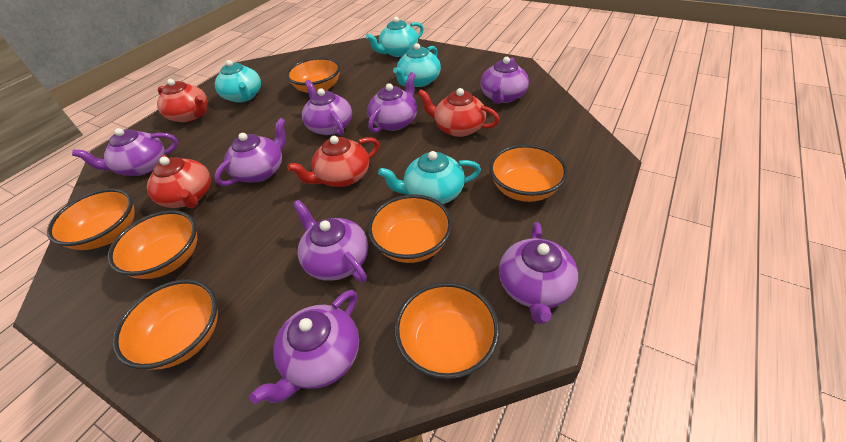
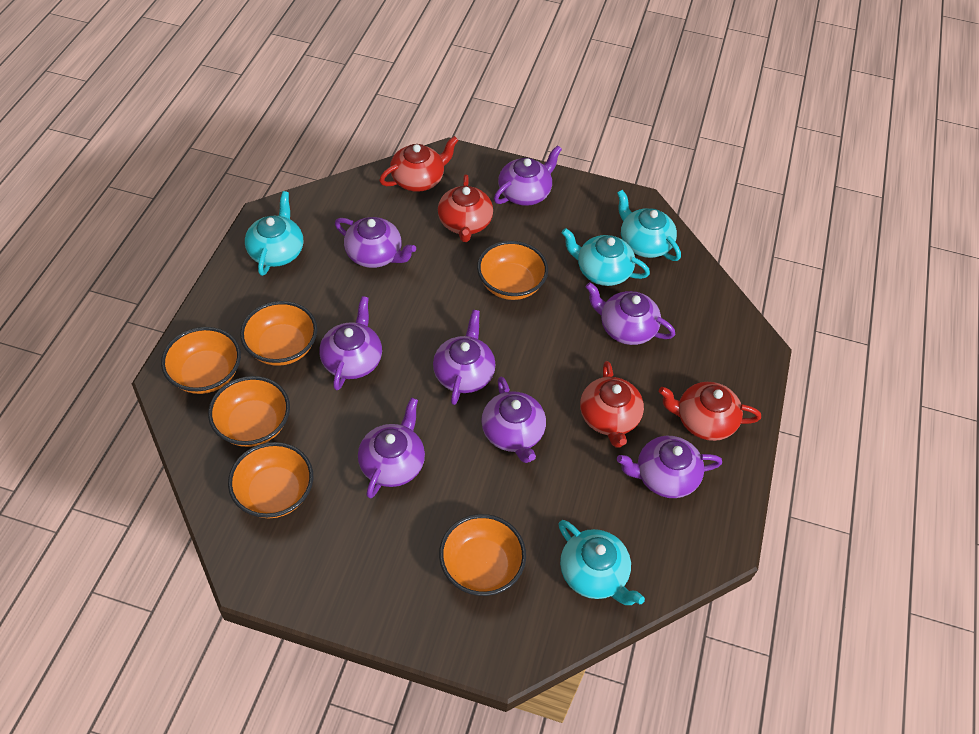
orange bowl: [47,189,135,250] [107,210,197,279] [112,279,218,370] [286,57,340,93] [368,194,452,263] [394,282,500,379] [489,144,568,202] = 7 -> [161,327,241,394] [208,376,290,447] [228,442,313,518] [240,301,317,366] [439,514,526,596] [477,241,548,300] = 6

